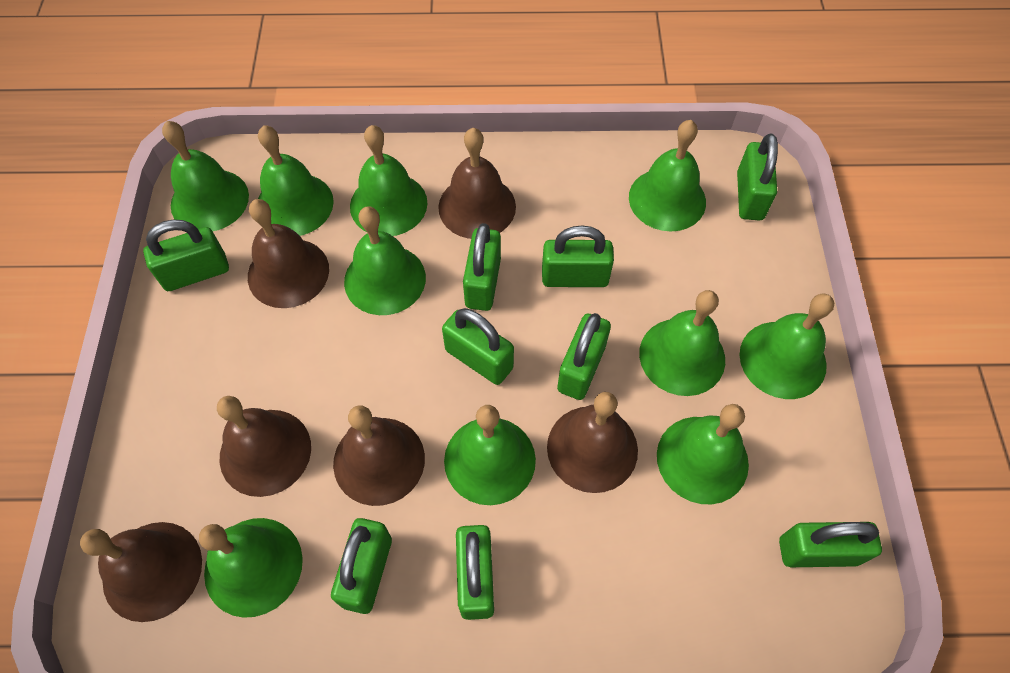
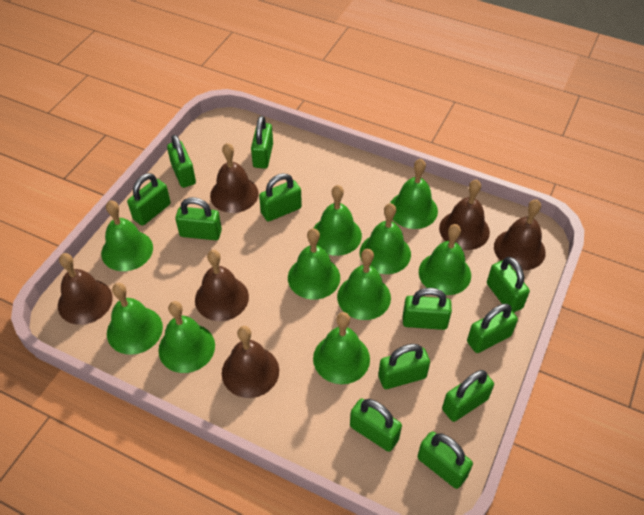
green padlock: [143,219,229,291] [331,518,392,614] [442,308,514,385] [456,525,494,620] [463,223,501,311] [542,226,614,287] [557,313,611,400] [737,133,778,221] [779,522,882,567] = 9 -> [127,173,171,226] [167,135,196,188] [175,197,222,240] [251,116,273,169] [259,173,302,222] [350,398,402,452] [378,344,430,389] [403,288,452,330] [417,431,473,489] [442,370,494,422] [467,304,518,353] [487,257,530,312] = 12

